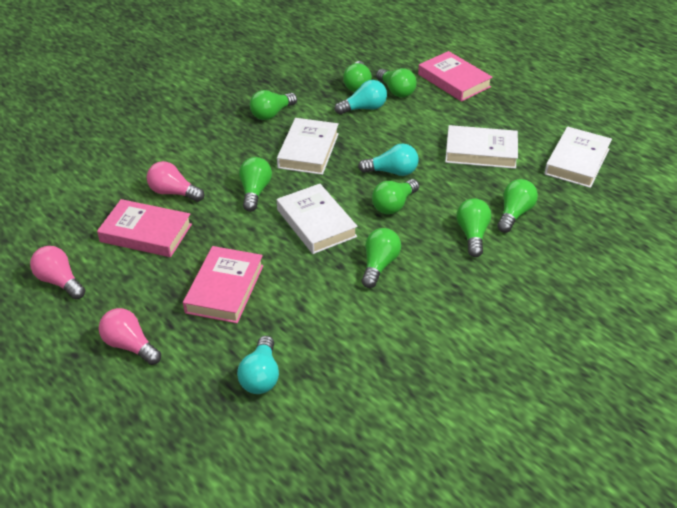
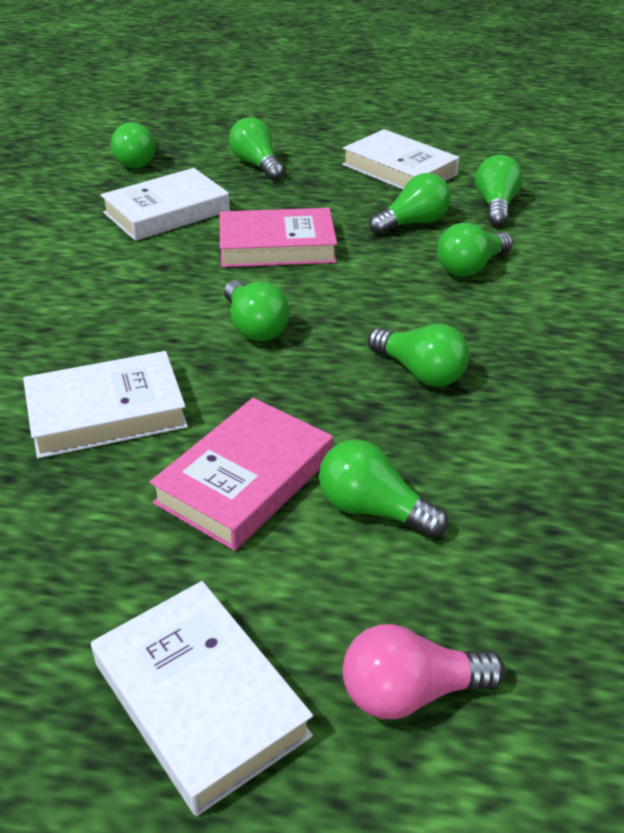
pink book: [97,199,192,257] [183,246,263,323] [418,51,493,102] = 3 -> [150,398,333,551] [219,208,337,267] = 2
pink light bulb: [30,246,86,299] [99,308,161,365] [147,161,204,202] = 3 -> [342,624,505,719] = 1
turquoise light bulb: [237,336,279,394] [335,80,387,115] [358,144,419,176] = 3 -> none = 0

